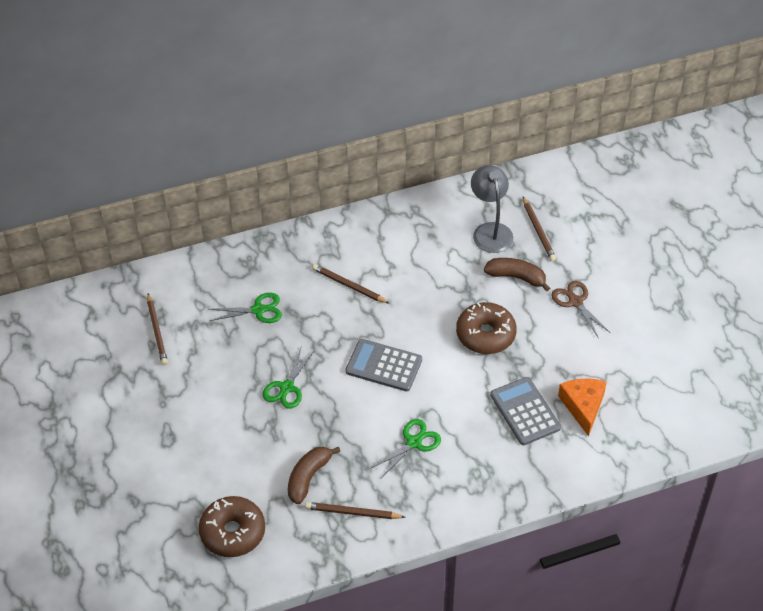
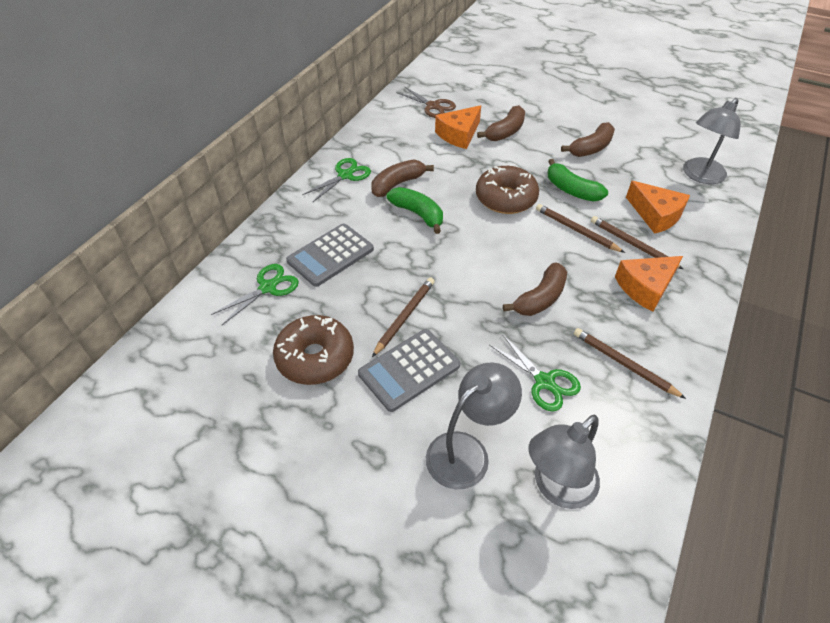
brown banana: [288,446,340,504] [484,258,550,292] = 2 -> [371,160,434,197] [477,105,525,141] [503,262,567,316] [561,122,615,157] = 4
green banana: none = 0 -> [387,187,443,234] [547,159,608,201] = 2
grey lamp: [471,165,513,253] = 1 -> [426,362,522,490] [528,415,600,509] [683,98,741,184] = 3
orange cheese: [558,378,607,437] = 1 -> [435,105,481,149] [615,256,683,312] [626,181,690,234] = 3

